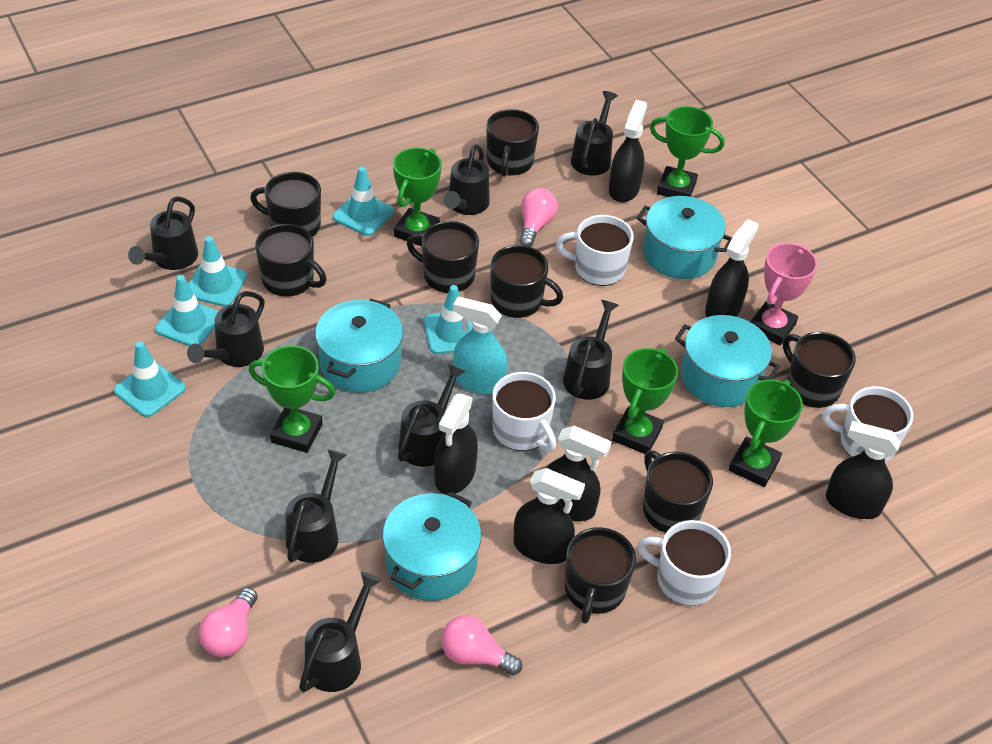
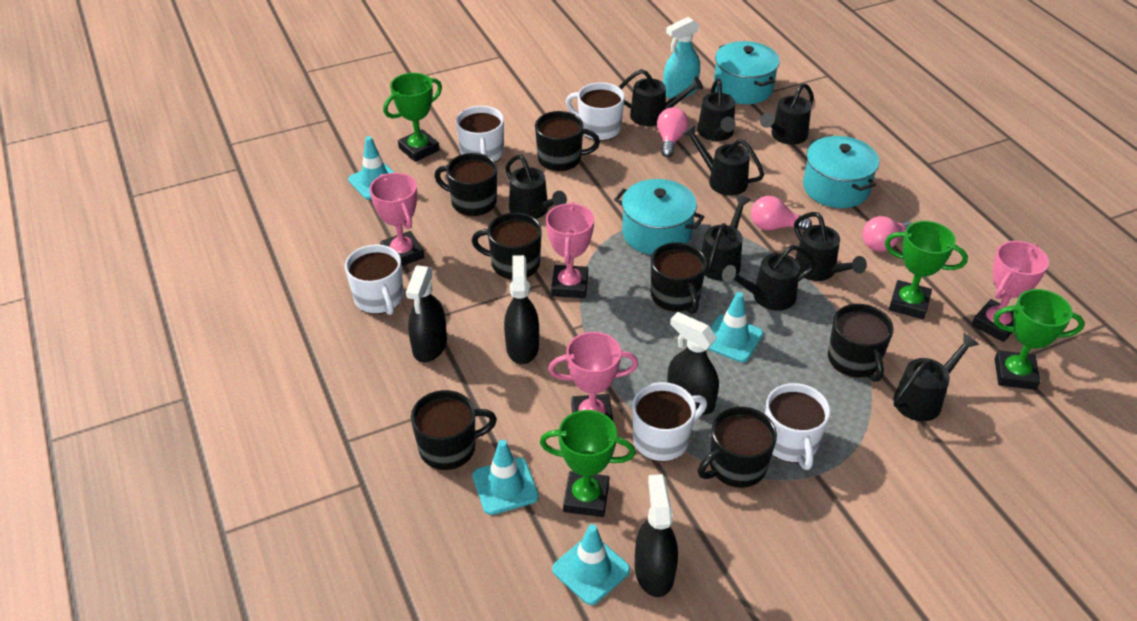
black mug: [250,172,321,237] [255,224,327,297] [407,221,479,293] [486,109,539,177] [490,245,563,318] [565,527,636,624] [643,450,713,533] [783,332,856,408] = 8 -> [411,390,497,470] [434,153,497,216] [472,212,542,280] [535,111,600,171] [651,242,707,314] [698,407,777,488] [828,304,894,382] = 7
black spray bottle: [434,393,478,495] [513,468,585,564] [546,426,612,522] [609,100,647,203] [705,219,759,317] [826,421,900,519] = 6 -> [406,265,447,362] [504,255,539,364] [635,474,678,597] [667,312,719,415] = 4
black watering can: [128,196,198,270] [187,291,265,367] [285,449,347,563] [299,572,381,692] [398,363,466,467] [443,144,490,215] [563,300,619,400] [571,91,618,176] = 8 -> [505,155,567,219] [619,69,703,126] [683,125,764,196] [697,78,736,141] [702,195,751,281] [722,245,816,311] [760,83,814,145] [794,212,867,281] [893,333,980,421] = 9
green trophy: [248,346,335,453] [393,147,442,246] [612,348,678,454] [650,106,724,197] [729,380,803,487] = 5 -> [383,73,442,162] [540,410,636,517] [885,221,968,319] [993,289,1085,390] = 4
pink trophy: [750,243,818,345] = 1 -> [370,173,424,266] [546,202,594,298] [548,332,638,422] [972,241,1049,342] = 4
turquoise pot: [315,299,403,393] [382,491,481,601] [637,196,732,279] [675,315,780,407] = 4 -> [614,179,704,255] [714,41,780,104] [803,136,879,208] = 3
turquoise traffic cone: [114,341,186,417] [155,275,218,346] [188,236,247,307] [333,167,394,236] [424,285,473,354] = 5 -> [348,136,395,200] [472,440,539,515] [552,524,630,605] [708,292,763,363] = 4
white mug: [492,372,556,452] [556,215,634,286] [637,520,731,606] [823,386,913,462] = 4 -> [345,244,403,315] [456,106,504,162] [566,82,625,141] [632,382,707,462] [765,383,830,470] = 5

